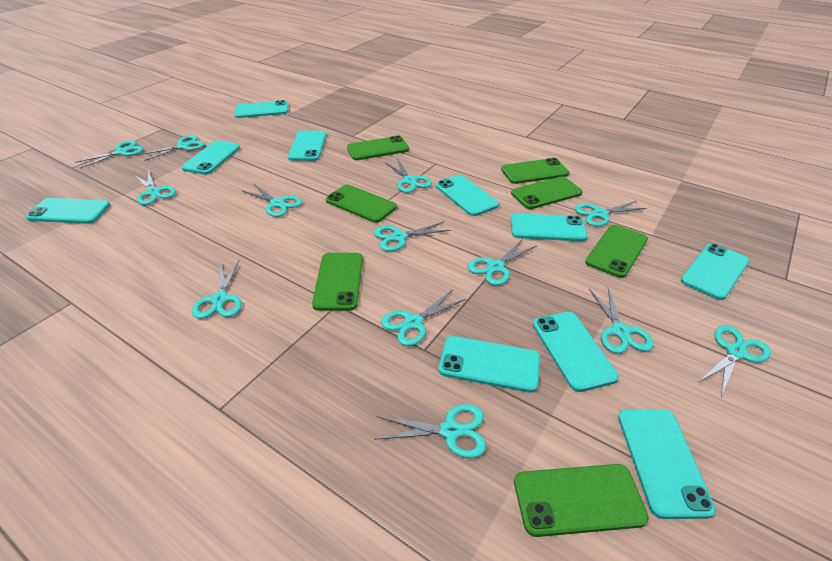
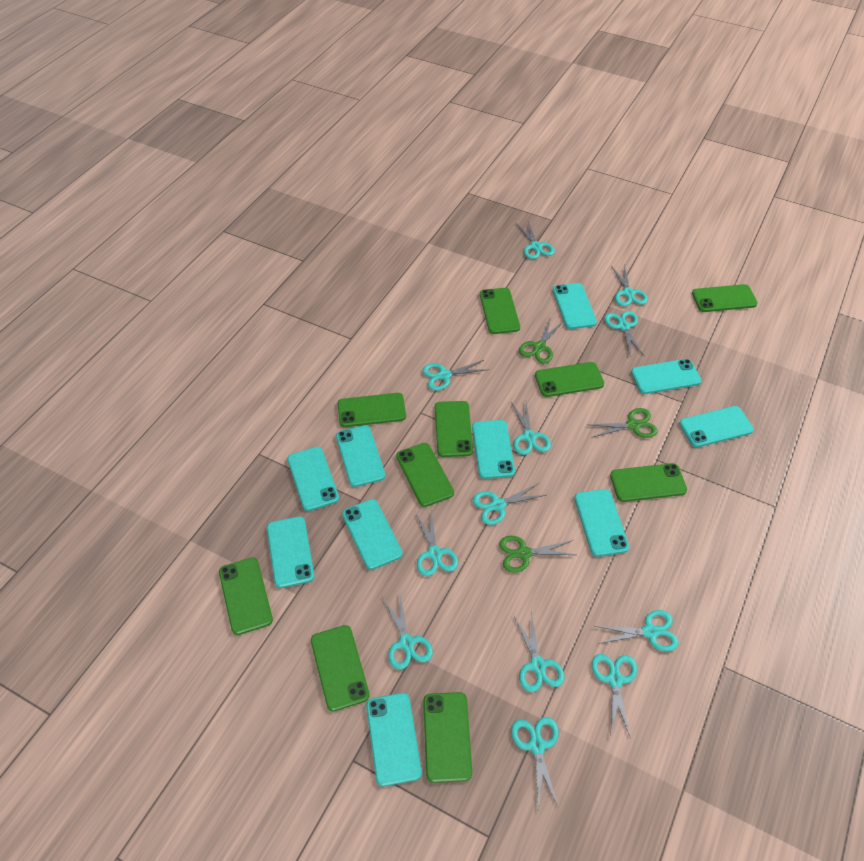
green phone: [312,253,363,311] [326,185,397,223] [347,136,409,160] [501,158,569,184] [511,176,583,209] [514,464,649,537] [585,225,648,278] = 7 -> [219,557,273,635] [311,625,370,712] [338,393,406,427] [396,443,454,507] [423,692,472,783] [435,401,473,457] [480,288,520,334] [535,362,604,397] [610,463,687,502] [692,284,758,312] = 10
green scissors: none = 0 -> [499,536,576,573] [519,317,564,363] [588,408,658,438] = 3
turquoise scissors: [75,140,144,168] [134,170,176,205] [139,135,205,161] [192,261,242,319] [241,184,302,217] [374,222,450,251] [374,404,486,458] [381,289,466,346] [385,158,432,193] [468,239,536,286] [575,201,647,227] [589,288,654,354] [699,325,771,396] = 13 -> [382,596,433,670] [415,509,458,576] [422,360,486,391] [473,483,546,525] [511,402,551,455] [511,717,559,810] [514,613,564,692] [516,221,555,259] [592,654,637,736] [595,610,679,652] [605,311,644,357] [611,265,648,306] = 12

